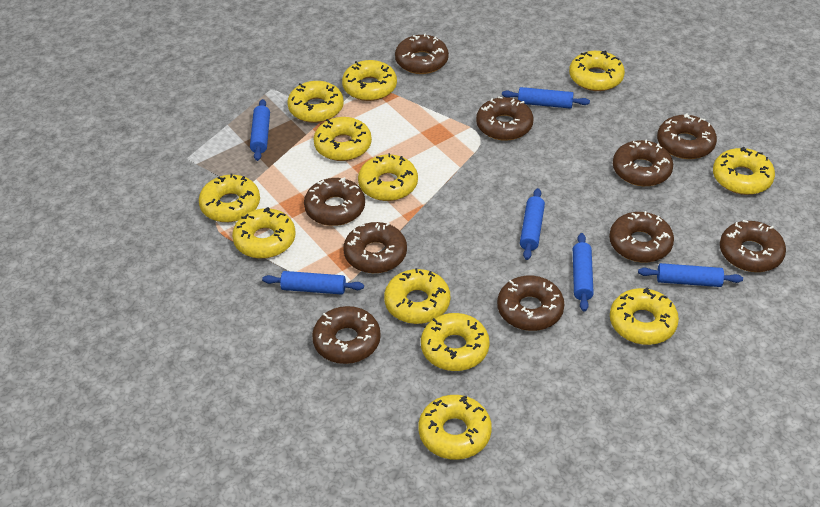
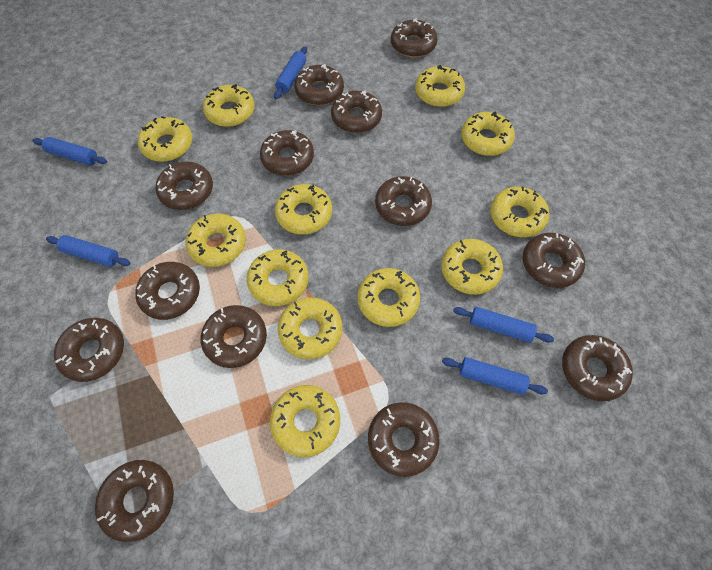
blue rolling pin: [250,99,270,161] [262,271,364,295] [502,87,590,109] [520,188,545,260] [573,233,594,312] [638,263,743,287] = 6 -> [33,137,107,165] [46,235,130,267] [274,46,307,99] [442,357,548,395] [453,307,554,343] = 5
brown donut: [304,177,365,226] [312,306,381,364] [343,222,407,273] [395,34,449,74] [476,96,534,141] [497,276,565,331] [609,211,674,262] [613,139,673,186] [657,113,717,159] [720,220,786,272] = 10 -> [54,318,124,382] [95,460,174,542] [135,262,200,320] [155,162,213,210] [201,305,267,368] [260,130,314,176] [294,64,344,105] [331,91,382,133] [368,402,440,477] [375,176,432,226] [391,18,438,57] [523,233,585,288] [562,335,633,401] = 13

